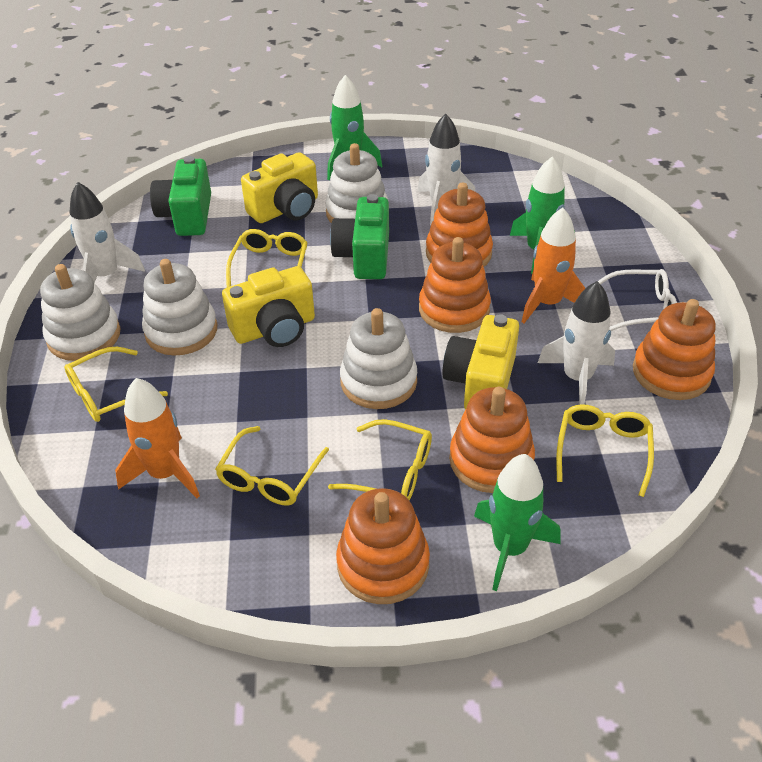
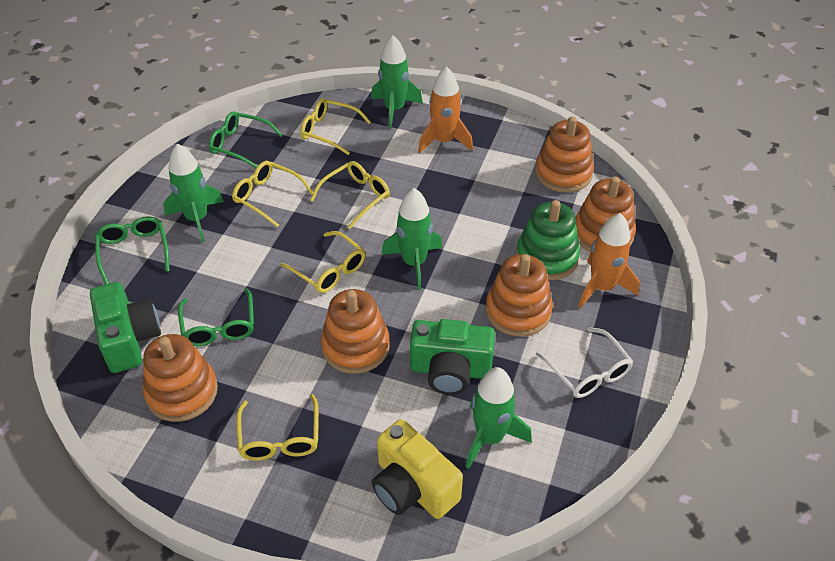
green glasses: none = 0 -> [95,216,170,285] [178,288,254,347] [209,111,283,168] = 3
green rocket: [327,75,382,180] [474,454,561,591] [510,156,575,274] = 3 -> [163,144,224,242] [371,35,423,129] [381,188,442,290] [466,367,532,469] = 4
green stacking toy: none = 0 -> [516,200,580,280] = 1
white rocket: [70,182,145,283] [417,114,475,226] [538,281,615,405] = 3 -> none = 0
white stacking toy: [40,264,120,361] [142,259,217,356] [325,143,388,223] [340,308,417,409] = 4 -> none = 0
yellow camera: [222,266,315,347] [241,152,318,223] [443,314,519,410] = 3 -> [372,419,463,519] = 1

